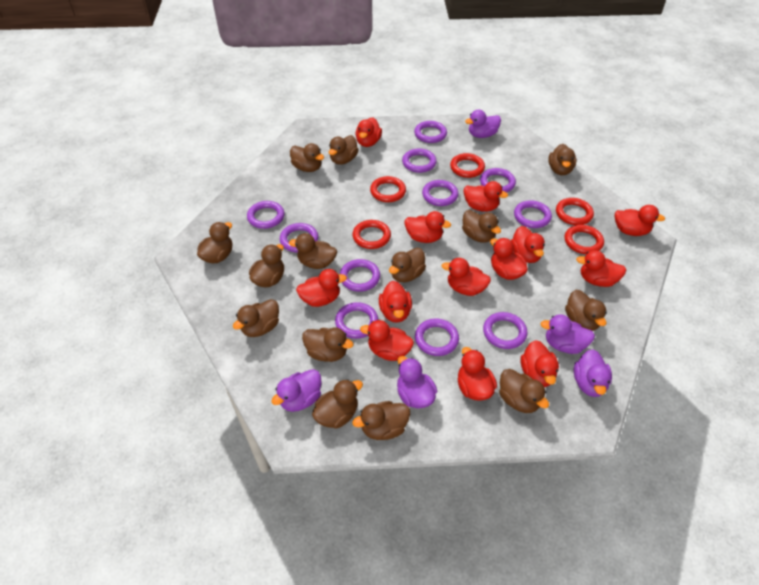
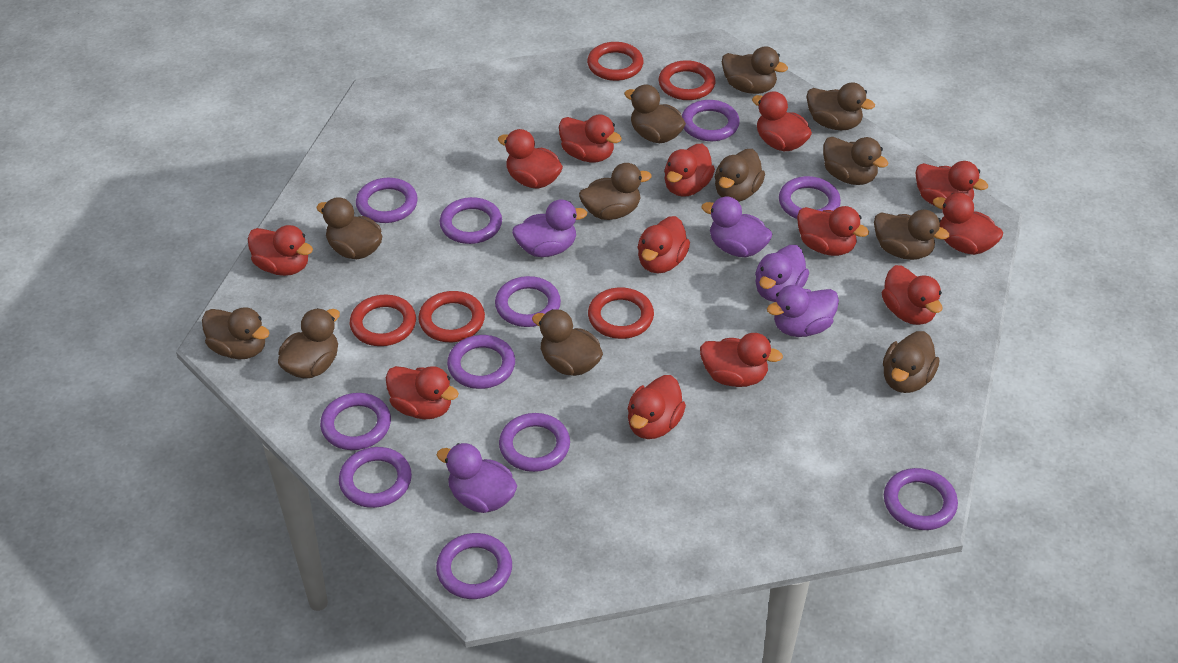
brown duck: [197,222,233,263] [233,299,279,337] [249,244,284,287] [289,233,337,269] [290,143,324,172] [302,327,354,362] [312,379,363,429] [329,135,359,165] [353,401,410,440] [389,248,426,282] [462,210,501,243] [499,369,549,413] [548,144,576,175] [565,290,607,331] = 14 -> [202,307,270,359] [278,308,340,378] [316,197,382,259] [532,309,603,376] [579,163,652,220] [624,85,686,143] [715,149,765,202] [722,46,788,94] [807,83,875,130] [823,137,888,185] [874,210,949,260] [883,331,939,393] = 12

